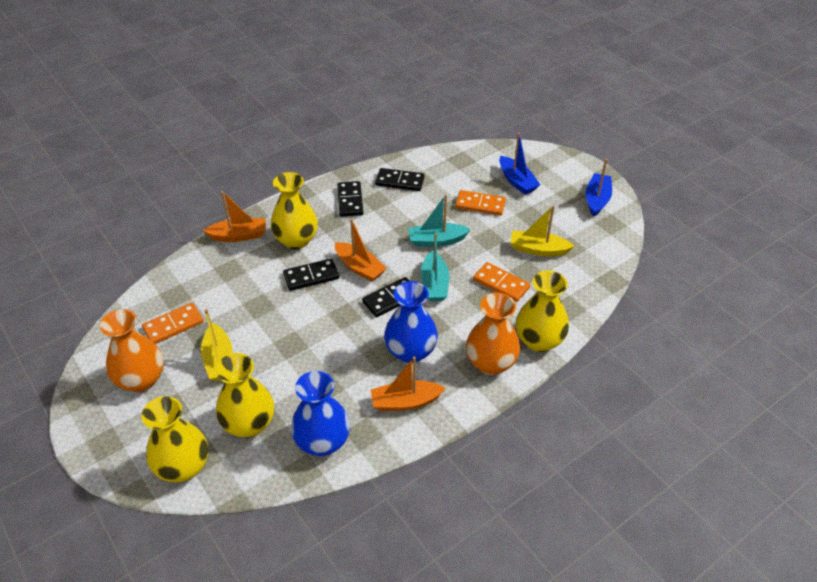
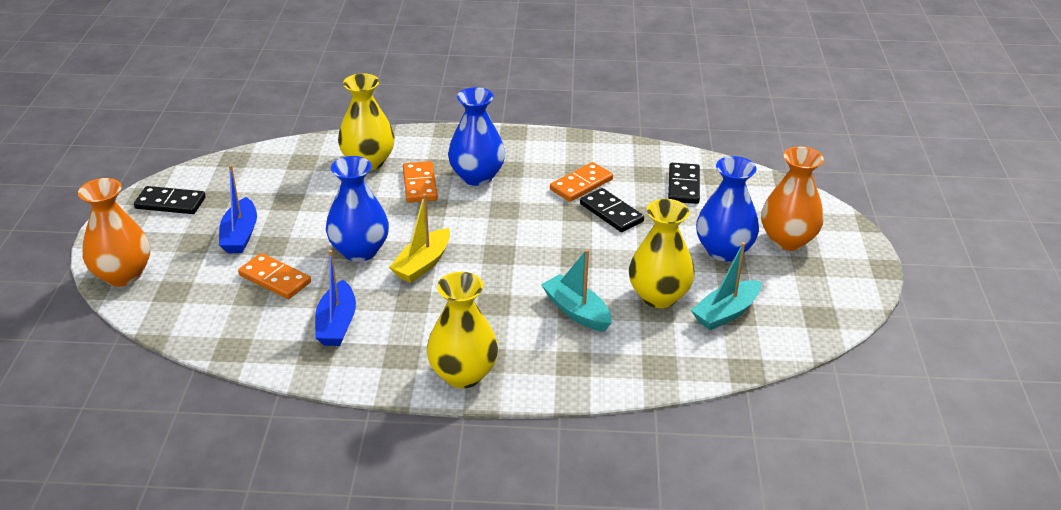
black domino: [283,258,339,291] [337,181,363,217] [362,277,410,317] [375,168,424,191] = 4 -> [134,186,205,214] [580,188,644,232] [668,163,700,204] = 3
blue vase: [291,371,350,456] [384,281,438,363] = 2 -> [326,156,389,262] [448,87,505,186] [696,156,759,261] = 3
orange boat: [203,191,266,242] [335,219,387,282] [371,356,446,411] = 3 -> none = 0
yellow boat: [201,309,232,381] [510,205,574,256] = 2 -> [389,194,450,283] = 1
yellow vase: [141,396,208,482] [215,353,274,438] [271,172,318,249] [516,270,569,352] = 4 -> [338,73,395,170] [427,272,498,388] [629,199,695,308] = 3

